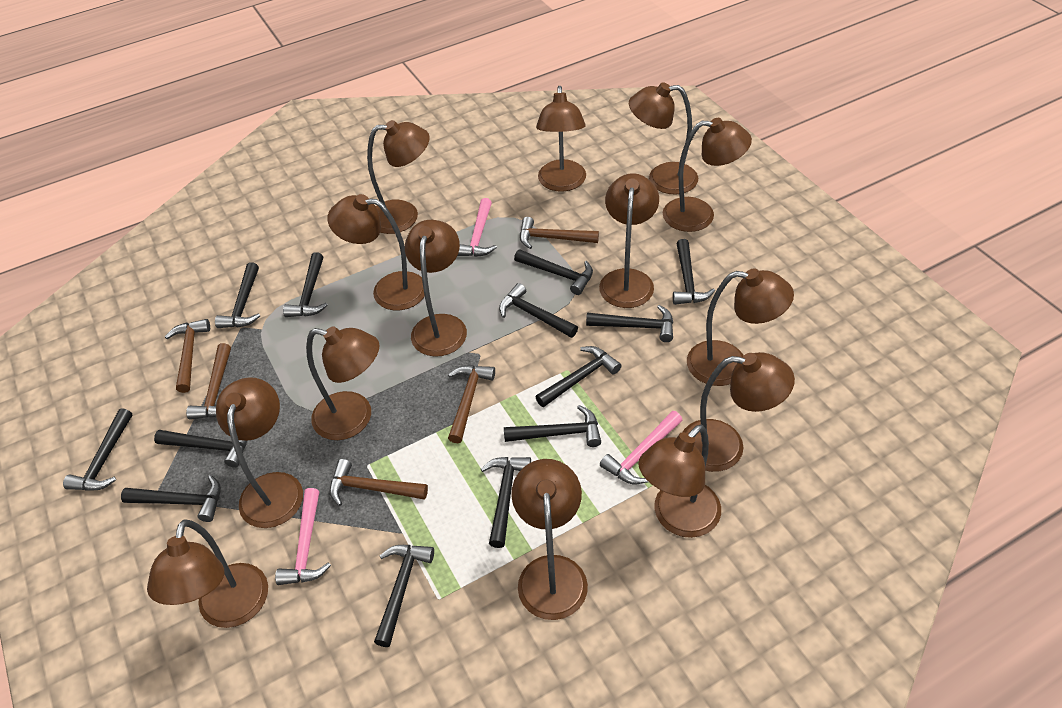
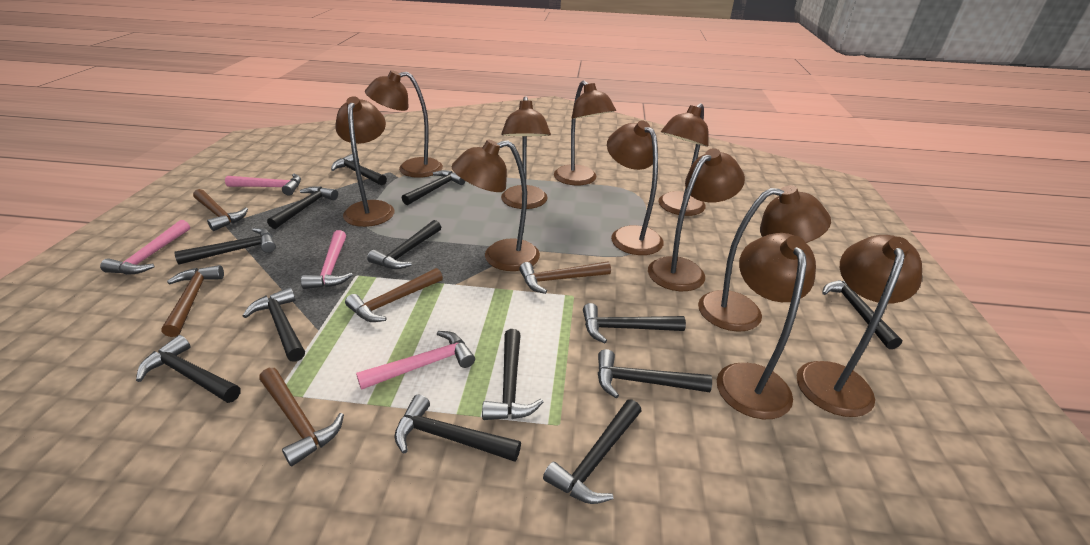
brown lamp: [147,519,268,628] [216,377,303,528] [306,326,380,440] [327,194,424,310] [367,120,430,234] [405,220,467,357] [511,459,588,620] [536,86,586,192] [599,173,659,308] [629,82,698,195] [638,425,721,538] [663,118,752,232] [683,352,795,472] [687,269,794,386] = 14 -> [335,96,395,227] [365,70,443,178] [451,139,540,271] [501,96,551,209] [554,80,616,185] [607,120,664,255] [648,148,745,291] [659,103,709,216] [698,185,831,332] [717,233,816,419] [796,235,922,417] = 11
pink hammer: [275,488,331,585] [457,198,497,257] [600,411,682,484] = 3 -> [100,220,190,275] [225,174,301,196] [301,230,353,289] [356,331,475,390] = 4

